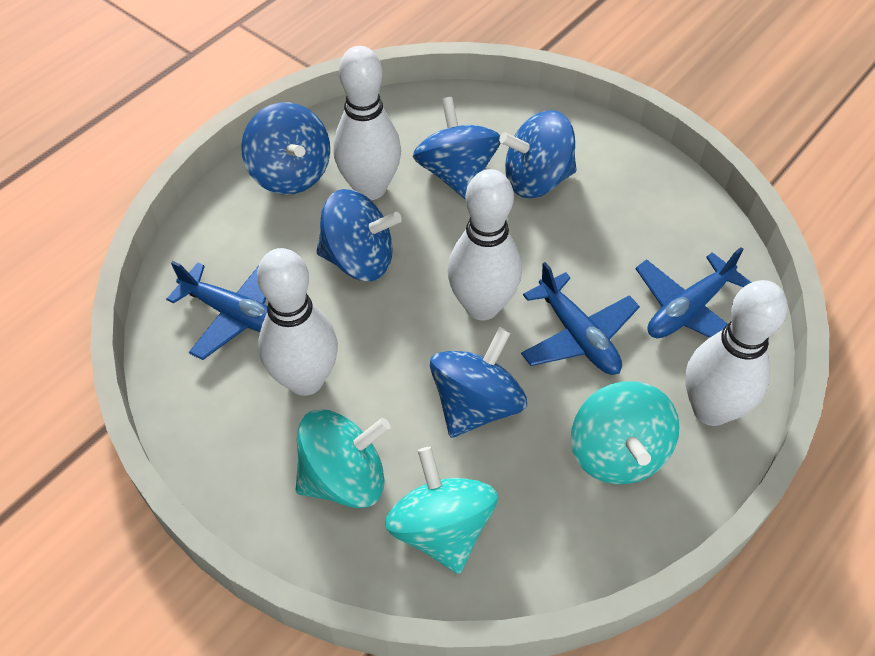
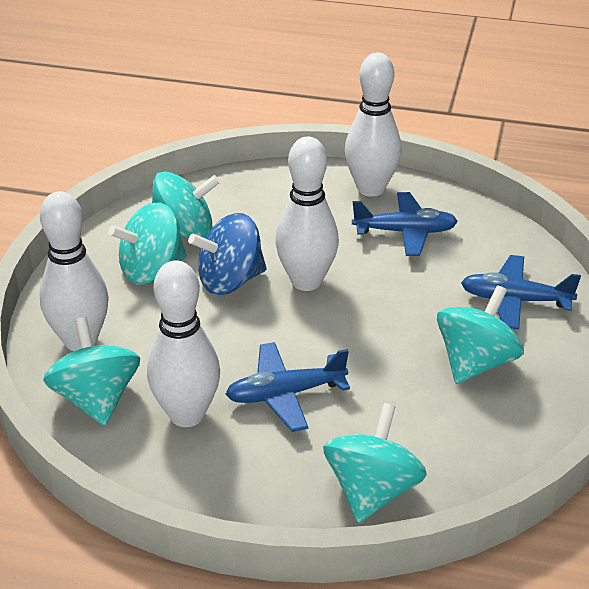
blue spinning top: [241,102,330,195] [316,189,402,281] [413,97,501,199] [430,327,527,438] [499,110,577,198] = 5 -> [188,213,266,295] = 1
turquoise spinning top: [296,409,391,508] [385,447,498,574] [571,381,680,484] = 3 -> [43,317,140,426] [108,203,187,285] [152,171,220,238] [323,403,427,523] [437,285,524,384] = 5

